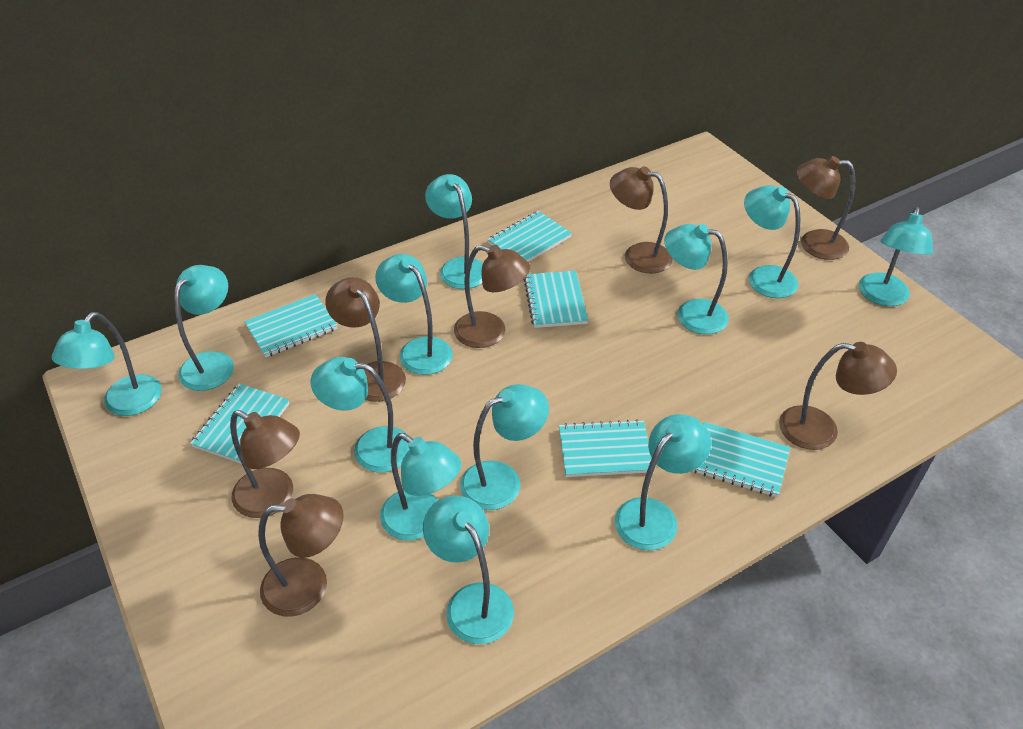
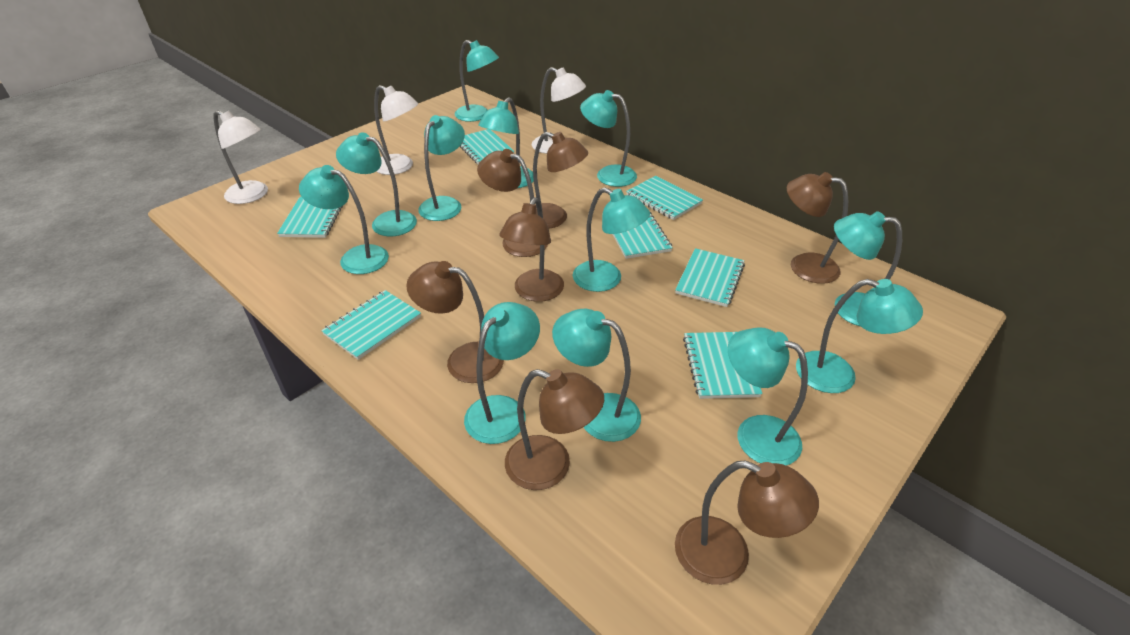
turquoise notebook: [190,383,290,464] [244,294,338,357] [488,211,572,262] [524,271,588,328] [559,419,652,477] [693,422,790,497] = 6 -> [277,197,343,238] [321,290,421,360] [460,129,515,164] [612,212,673,259] [626,176,703,220] [675,248,745,307] [683,332,763,399] = 7
white lamp: none = 0 -> [214,110,268,204] [374,85,418,175] [532,67,586,154] = 3

